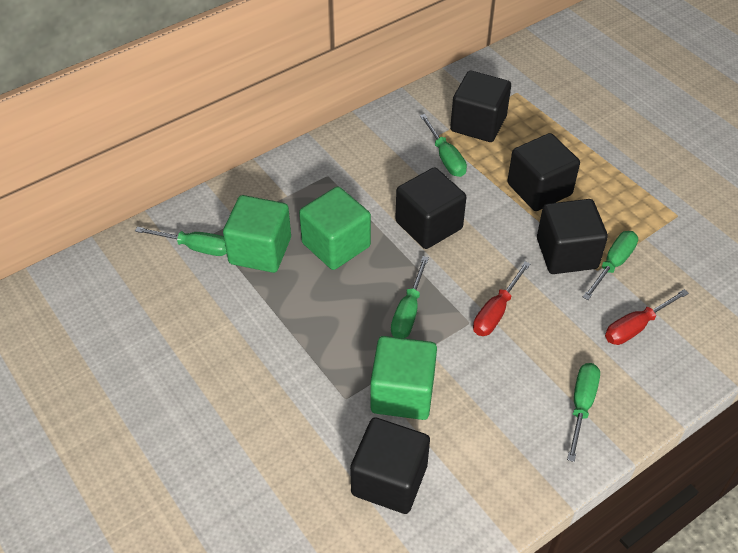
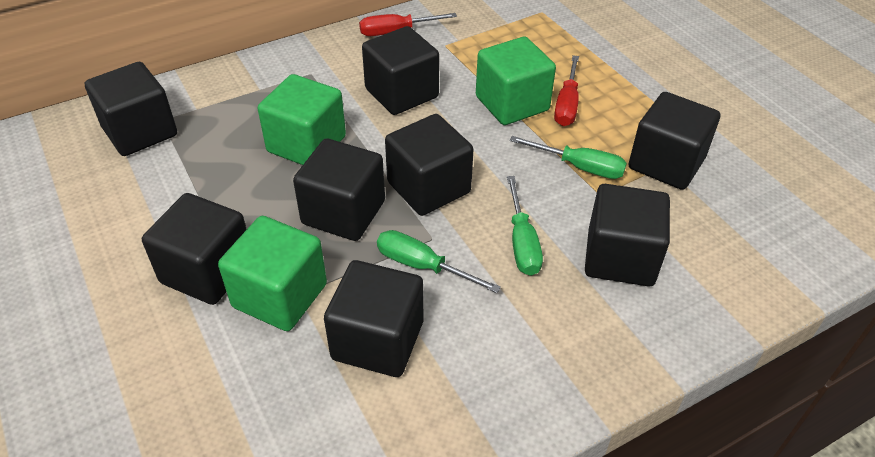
black cube: [350,417,430,514] [395,167,466,249] [450,71,511,142] [507,133,580,211] [537,199,608,274] = 5 -> [85,62,177,156] [142,193,247,305] [293,138,385,241] [324,260,423,377] [362,26,439,115] [385,114,473,216] [585,184,670,286] [629,92,720,190] = 8
green screwdriver: [135,227,227,256] [391,256,429,338] [420,114,467,177] [567,363,600,462] [583,231,638,300] = 5 -> [377,230,501,293] [507,176,543,276] [510,136,627,179] = 3

